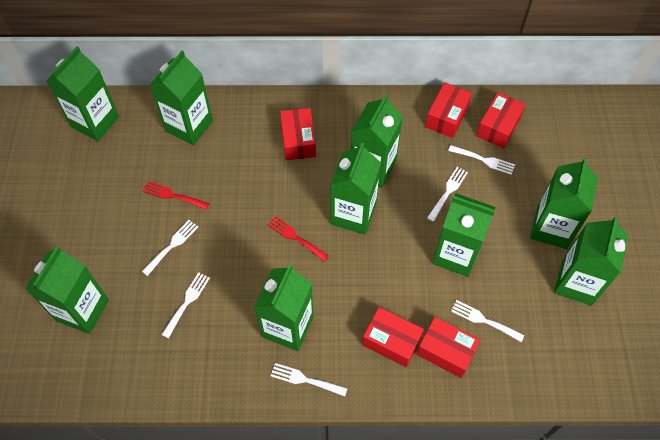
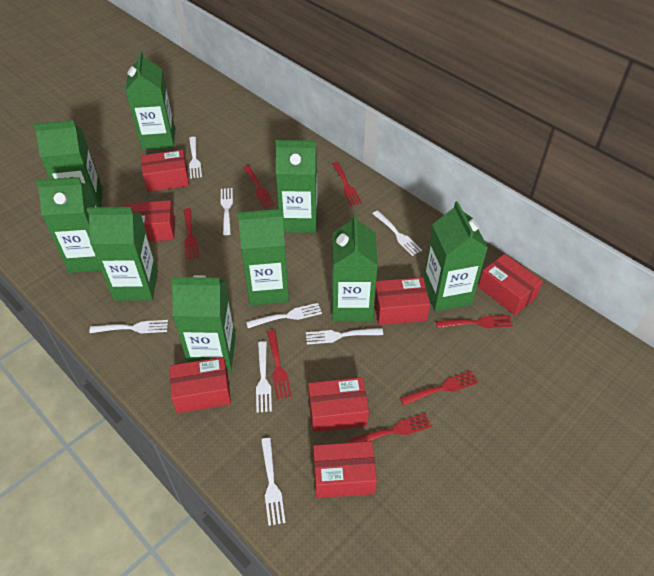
red box: [280,108,316,160] [362,307,424,367] [417,317,480,378] [425,82,472,138] [476,92,526,148] = 5 -> [125,200,175,242] [141,150,189,192] [170,357,231,413] [308,377,369,432] [313,441,377,498] [374,277,430,325] [478,254,543,315] = 7
red fork: [143,181,209,210] [268,216,329,262] = 2 -> [184,208,199,259] [243,165,275,208] [267,330,292,399] [332,162,362,206] [348,413,432,443] [400,371,479,405] [436,315,513,328] = 7
white fork: [142,220,198,276] [162,272,210,339] [271,363,348,396] [427,167,468,222] [448,145,515,175] [451,300,524,342] = 6 -> [89,320,168,333] [189,137,202,179] [221,188,233,235] [246,303,322,328] [256,341,272,413] [261,438,285,526] [306,328,383,345] [372,210,422,256] = 8

